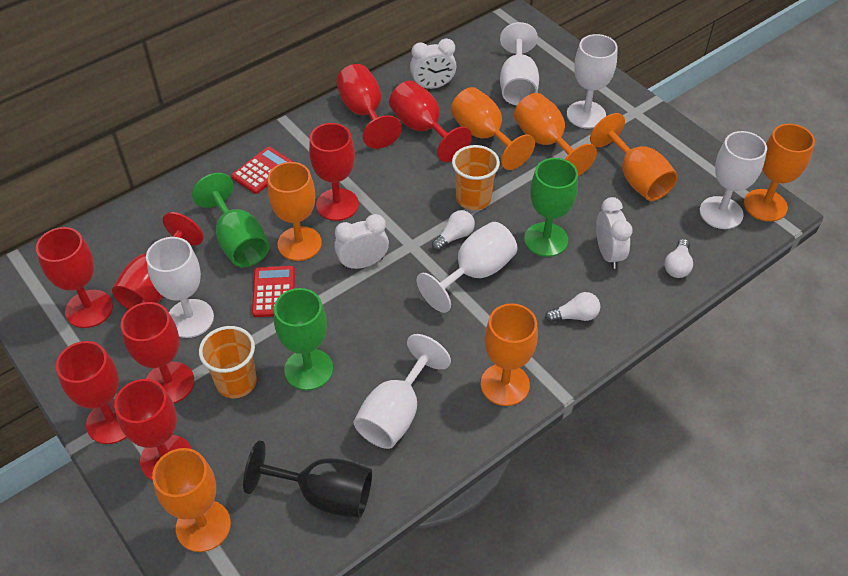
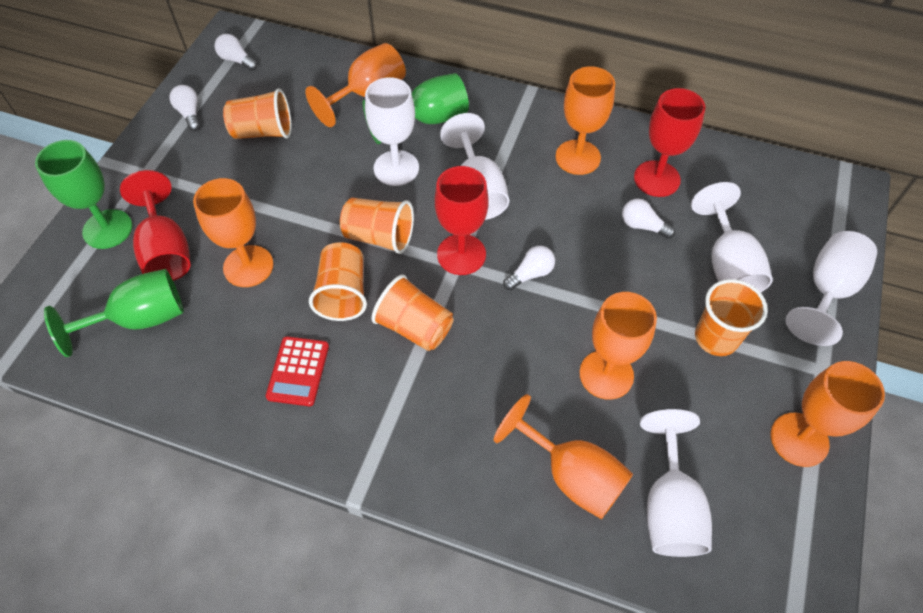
black goblet: [243,440,372,518] = 1 -> none = 0
orange cup: [199,326,257,398] [452,145,500,210] = 2 -> [223,88,292,139] [309,242,367,321] [340,198,414,254] [371,274,454,351] [695,279,768,356] = 5
orange goblet: [152,448,231,552] [268,162,322,261] [451,87,535,170] [481,303,538,406] [514,93,597,176] [590,113,678,201] [744,124,815,222] = 7 -> [193,178,274,287] [305,43,406,127] [494,394,633,519] [555,66,615,175] [579,292,657,400] [771,361,885,467] = 6
red calculator: [231,147,293,194] [252,266,295,317] = 2 -> [266,336,329,406] = 1
red goblet: [36,227,113,328] [56,341,127,444] [112,212,204,309] [114,379,192,481] [121,302,194,403] [309,123,359,221] [336,64,402,149] [389,81,472,162] = 8 -> [120,170,191,281] [435,166,489,275] [634,88,705,197] = 3
white clock: [334,214,389,270] [410,38,457,89] [596,197,632,269] = 3 -> none = 0
white goblet: [146,237,214,338] [354,334,451,449] [417,222,518,313] [500,22,539,105] [567,34,618,129] [700,131,767,229] = 6 -> [365,77,419,186] [440,113,509,220] [640,409,712,557] [691,182,773,293] [785,231,877,346] = 5
white light bulb: [432,210,475,251] [545,292,601,322] [664,239,693,278] = 3 -> [169,85,200,131] [215,34,257,71] [503,246,555,290] [622,199,675,239] = 4

